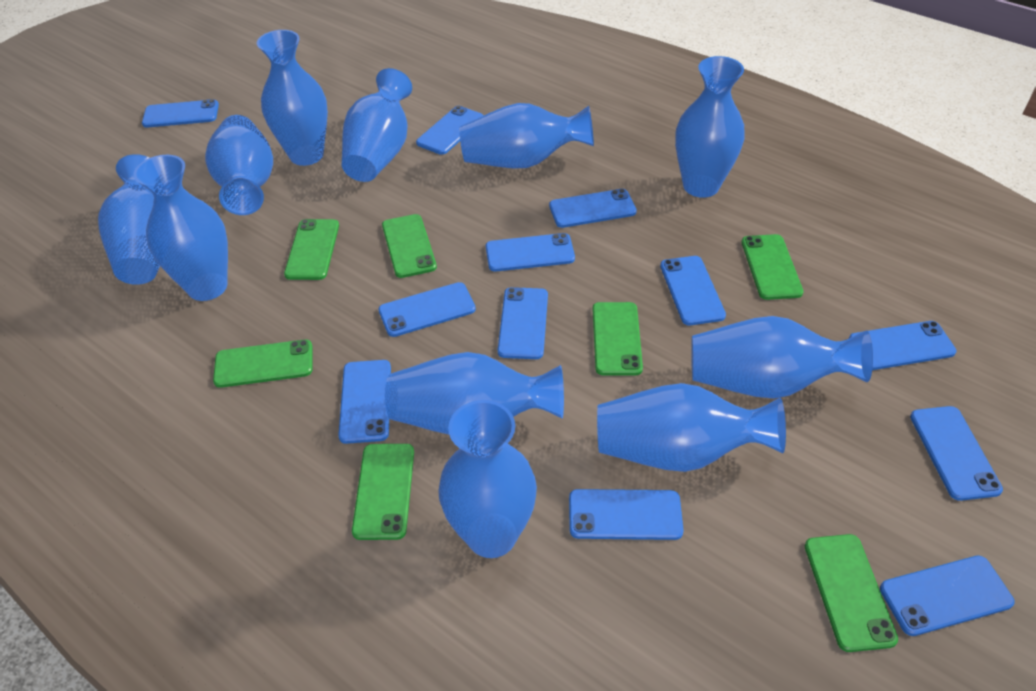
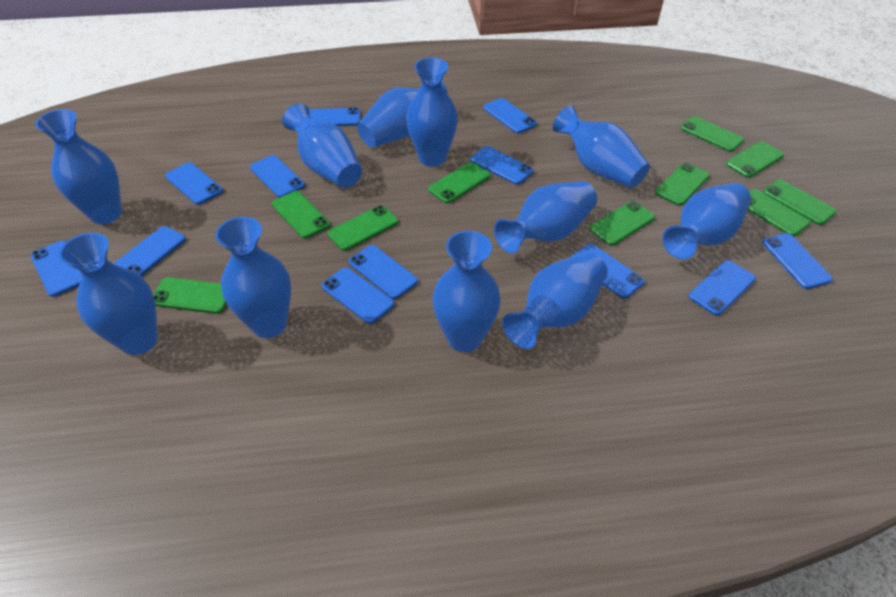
green phone: [213,339,313,388] [284,219,339,280] [352,444,414,540] [382,214,437,278] [593,302,643,375] [741,234,804,300] [805,534,898,652] = 7 -> [153,277,227,314] [272,191,330,239] [327,205,398,251] [428,162,490,204] [589,201,655,246] [655,163,710,206] [680,116,744,152] [726,141,784,178] [748,189,810,236] [764,180,836,225] = 10

